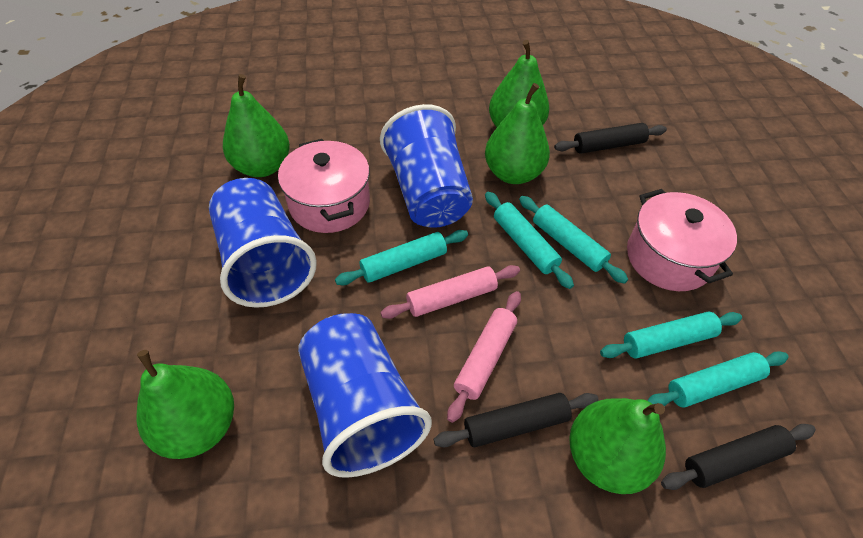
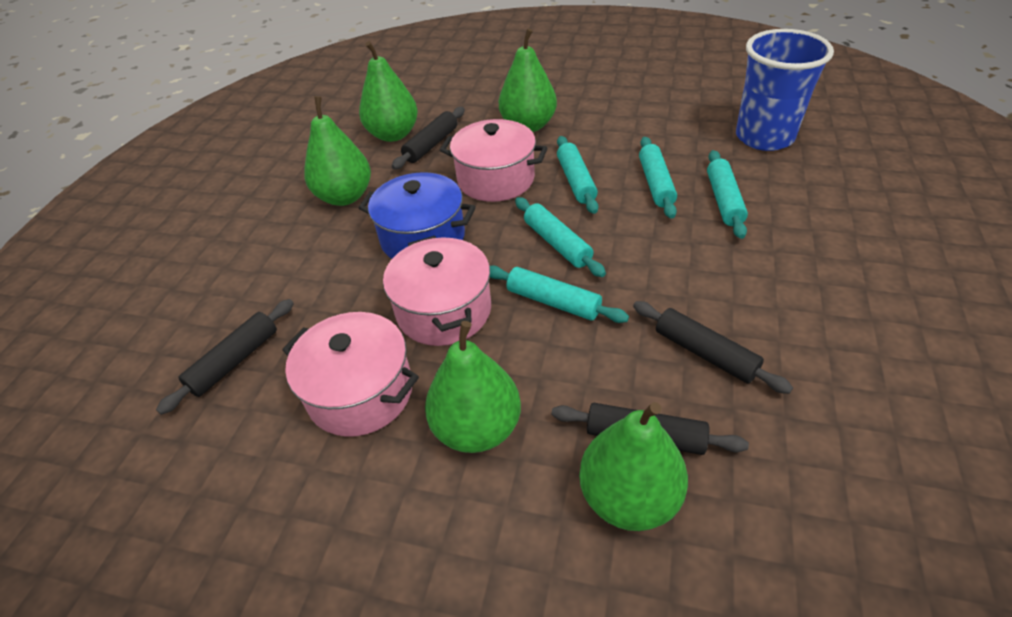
black rolling pin: [434,393,599,447] [554,123,667,154] [661,424,816,490] = 3 -> [156,299,294,415] [392,107,465,169] [551,403,749,455] [633,301,793,394] = 4
blue cup: [209,178,317,308] [298,313,432,478] [380,104,473,228] = 3 -> [736,29,834,151] = 1
blue pot: none = 0 -> [359,172,476,259] = 1
pink pot: [278,139,370,233] [627,189,737,291] = 2 -> [282,312,419,437] [383,236,491,346] [440,119,547,202] = 3
pink rolling pin: [380,265,520,319] [447,291,521,423] = 2 -> none = 0

